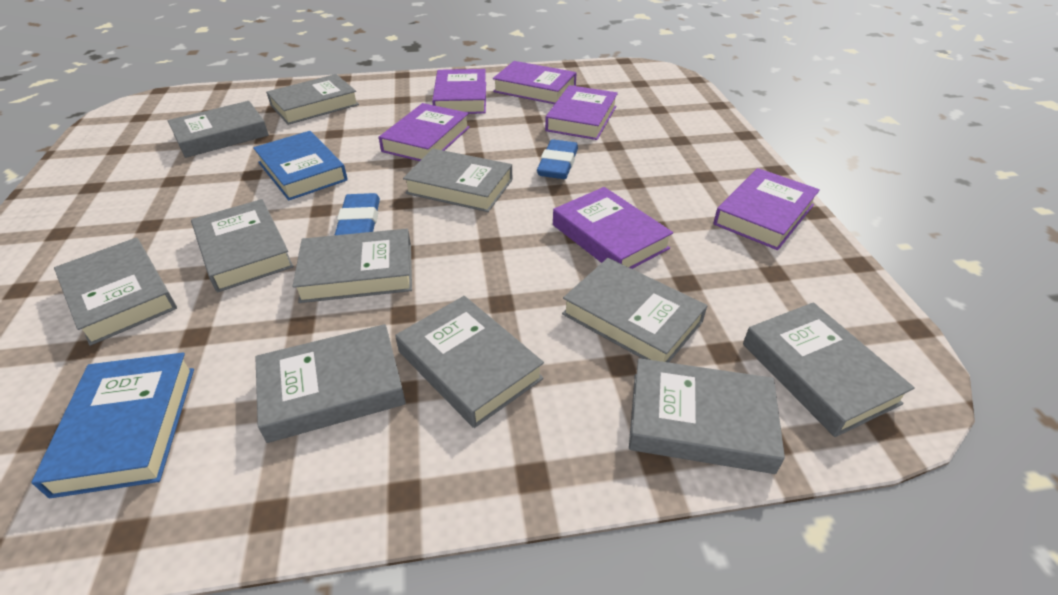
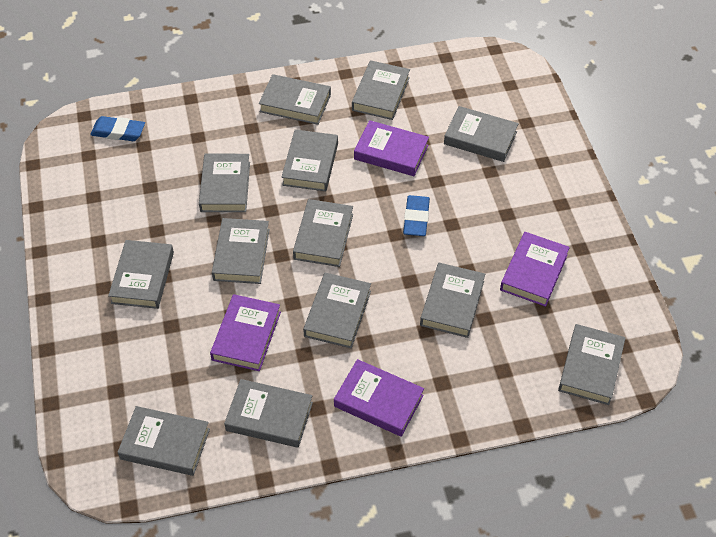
blue book: [31,352,194,498] [253,131,348,201] = 2 -> none = 0
grey book: [54,238,177,346] [168,101,269,158] [191,199,294,292] [255,324,406,443] [266,74,359,125] [292,229,412,303] [395,296,544,428] [403,149,513,212] [562,258,708,363] [629,358,785,474] [743,302,915,437] = 11 -> [108,240,174,309] [118,406,210,476] [199,154,250,212] [212,218,270,284] [224,379,313,448] [259,74,331,125] [281,130,338,191] [293,199,353,267] [303,273,371,348] [352,60,410,120] [420,263,485,338] [444,106,519,162] [558,324,626,405] = 13
purple book: [379,103,470,161] [432,69,486,114] [493,61,577,104] [545,85,618,140] [553,187,673,269] [713,168,820,250] = 6 -> [210,294,281,371] [334,359,424,437] [354,120,429,176] [500,232,570,307] = 4

